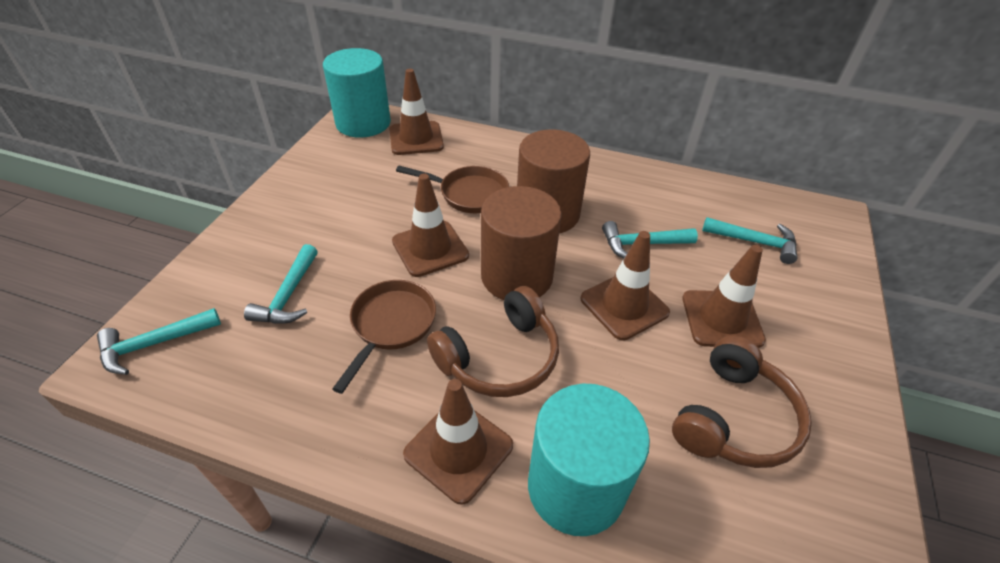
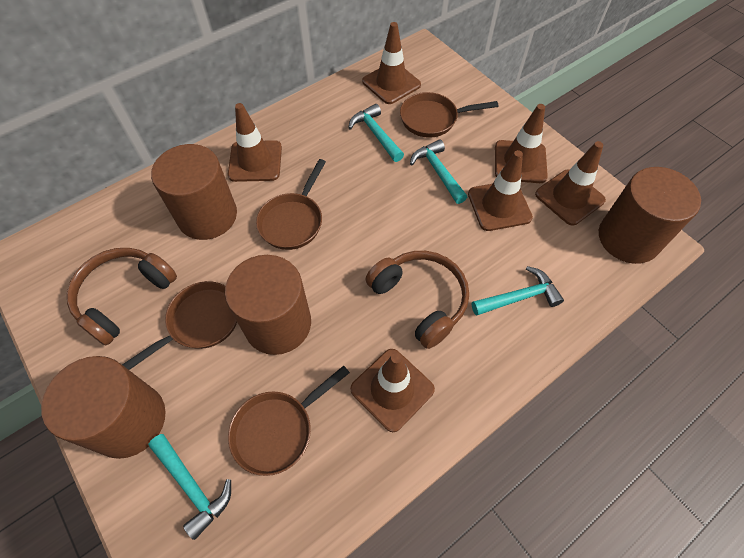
brown cylinder: [481,186,562,300] [517,129,590,233] = 2 -> [41,356,166,459] [151,144,237,240] [225,255,311,355] [599,167,701,264] = 4
brown pan: [332,280,436,394] [396,166,509,213] = 2 -> [122,281,237,370] [228,366,350,476] [256,159,326,250] [400,92,498,137] = 4
brown traffic cone: [389,69,444,155] [392,174,469,277] [403,379,513,505] [581,231,670,341] [682,245,766,348] = 5 -> [228,103,282,182] [350,349,435,432] [362,22,421,104] [468,150,533,231] [495,104,548,183] [535,141,606,225] = 6
turquoise cylinder: [323,48,391,138] [528,384,650,536] = 2 -> none = 0

